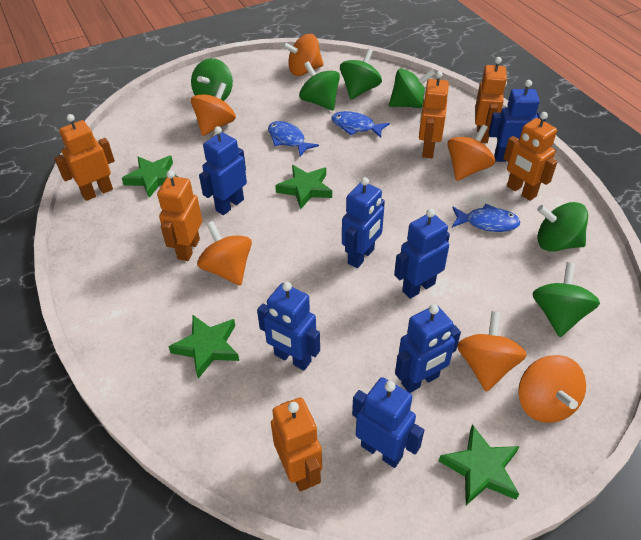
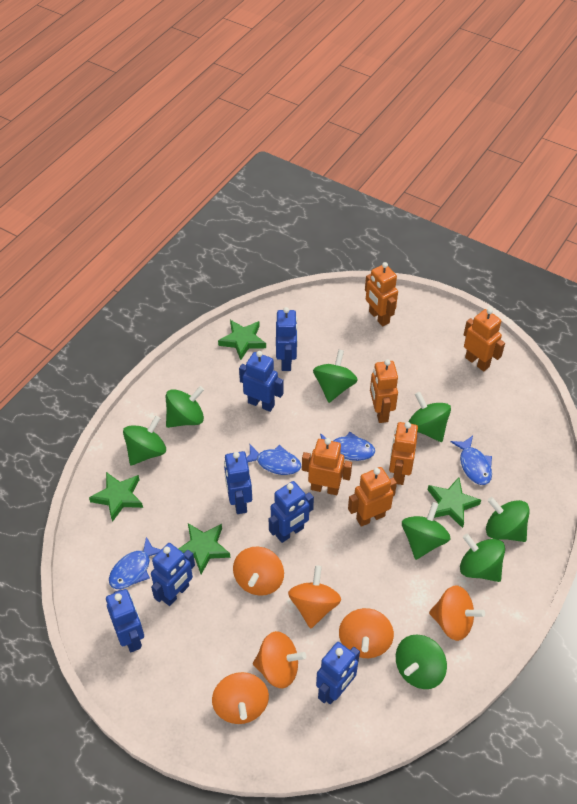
blue fish: [268,121,319,157] [331,111,390,138] [452,204,520,232] = 3 -> [109,537,161,589] [247,444,301,475] [320,432,375,461] [451,436,492,485] = 4
green spinning top: [191,58,233,101] [299,61,340,111] [340,49,382,100] [389,69,435,108] [532,262,600,337] [537,202,588,252] = 6 -> [123,416,166,466] [166,386,204,428] [313,349,358,403] [396,635,447,689] [402,502,450,560] [409,392,451,442] [460,534,505,582] [486,497,530,542] = 8

